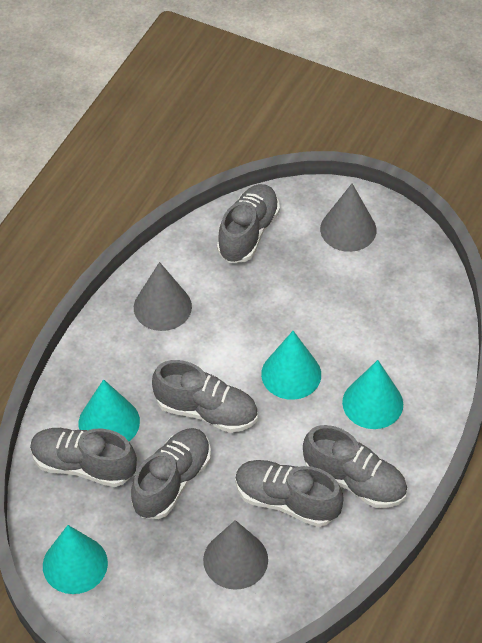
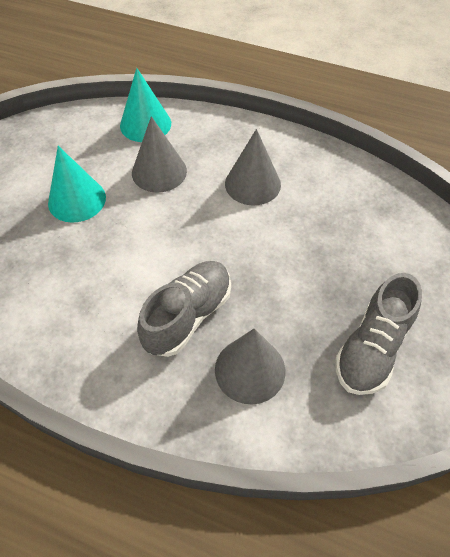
grey shoe: [30,428,137,487] [131,428,211,519] [152,360,258,433] [217,184,280,263] [235,460,344,527] [303,425,407,508] = 6 -> [137,261,231,357] [335,273,422,395] = 2
turquoise cone: [43,525,108,594] [79,379,140,441] [261,331,321,400] [342,360,403,429] = 4 -> [48,146,106,223] [120,68,171,142] = 2

